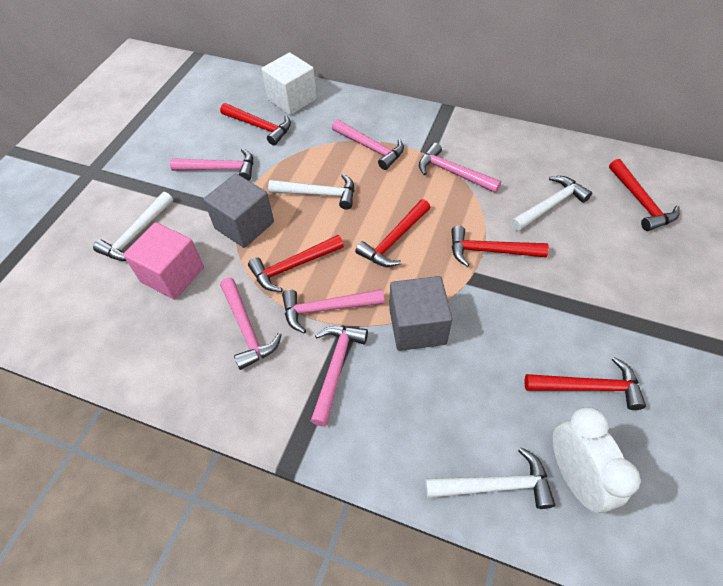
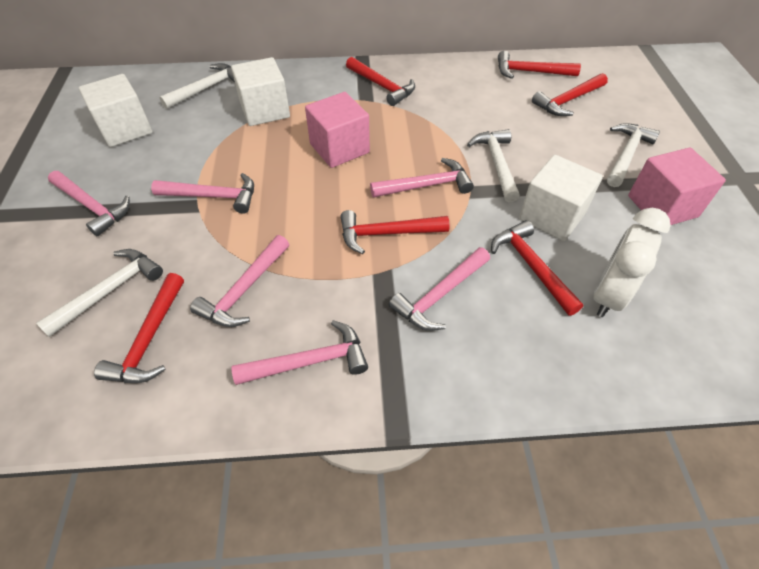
grey cube: [203,173,274,248] [389,276,452,351] = 2 -> none = 0
pink cube: [123,222,204,300] = 1 -> [305,92,370,168] [628,148,726,225] = 2
white cube: [261,53,317,115] = 1 -> [79,74,152,147] [231,57,290,126] [519,155,603,241] = 3

